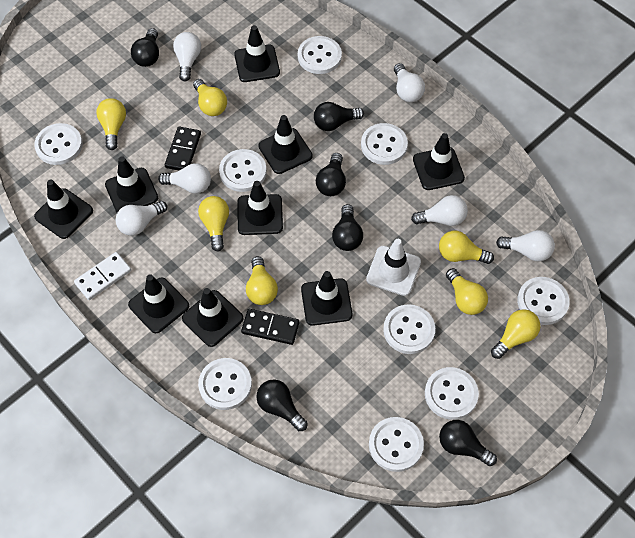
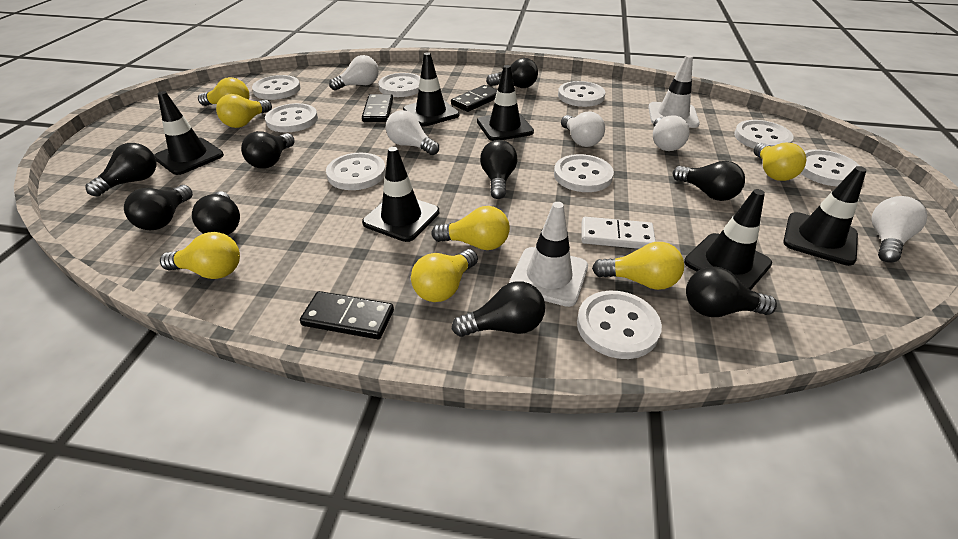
black domino: [165,127,201,170] [241,309,299,345] = 2 -> [300,291,394,339] [362,94,393,122] [451,85,497,112] = 3
black light bulb: [131,28,159,67] [256,379,308,431] [314,102,364,131] [316,153,346,196] [332,204,363,251] [439,420,497,466] = 6 -> [85,143,157,197] [124,185,193,230] [192,192,240,235] [241,131,295,169] [452,281,545,337] [480,140,517,199] [486,58,538,88] [673,161,745,201] [686,267,777,317] = 9
black traffic cone: [34,180,93,239] [105,156,158,213] [128,274,189,333] [182,288,243,347] [234,25,280,82] [237,181,283,235] [258,115,313,174] [301,271,353,326] [413,133,465,190] = 9 -> [154,91,224,175] [362,147,439,242] [403,52,459,127] [477,65,534,141] [684,189,772,290] [783,166,867,266] = 6
white light bulb: [116,201,167,236] [158,163,211,194] [173,32,201,81] [394,63,425,102] [411,195,468,226] [496,230,555,261] = 6 -> [329,55,379,91] [386,110,439,155] [561,111,605,147] [653,115,690,151] [871,196,927,263] = 5
white traffic cone: [366,239,421,296] = 1 -> [509,202,588,307] [648,55,700,128] = 2

